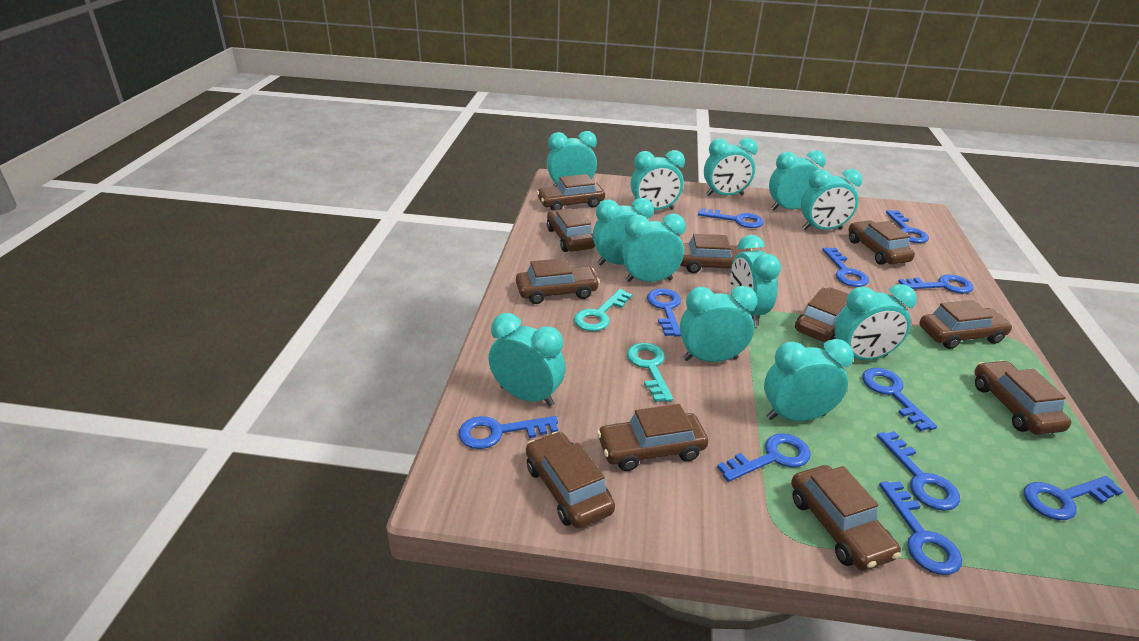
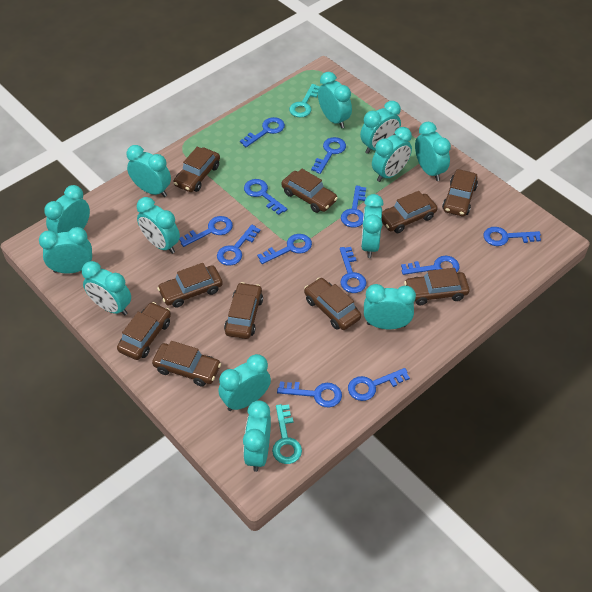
blue key: [459,416,558,449] [647,288,681,337] [698,208,764,228] [717,433,811,482] [822,247,869,287] [862,368,937,431] [877,431,960,511] [879,481,962,575] [886,210,929,243] [898,274,974,294] [1024,476,1124,520] = 11 -> [179,216,233,247] [217,225,260,266] [240,117,285,147] [244,179,287,215] [257,234,312,264] [277,381,342,408] [311,137,346,174] [340,247,366,293] [341,186,366,228] [348,368,410,401] [401,256,460,275] [484,227,541,246] = 12
brown car: [516,258,600,304] [526,431,615,529] [537,174,605,211] [547,208,595,252] [597,404,708,471] [680,234,752,273] [791,465,901,571] [795,287,849,342] [848,220,915,265] [919,300,1013,349] [974,360,1071,435] = 11 -> [117,302,171,360] [152,341,221,387] [157,263,223,308] [173,147,220,192] [224,282,263,339] [281,169,338,213] [304,278,361,330] [382,191,437,233] [404,268,470,305] [442,169,478,216] = 10
turquoise clock: [488,313,565,406] [547,131,597,187] [593,198,654,266] [621,214,686,282] [631,150,685,210] [680,286,758,362] [704,138,758,196] [730,235,781,326] [764,339,854,421] [769,150,826,210] [801,169,862,230] [834,284,917,360] = 12 -> [39,227,92,274] [44,185,90,234] [82,261,131,316] [127,145,171,197] [137,197,180,254] [218,354,271,411] [243,400,271,472] [318,72,352,128] [360,101,401,154] [361,194,384,258] [364,284,416,329] [372,127,412,182] [415,122,451,181] = 13

